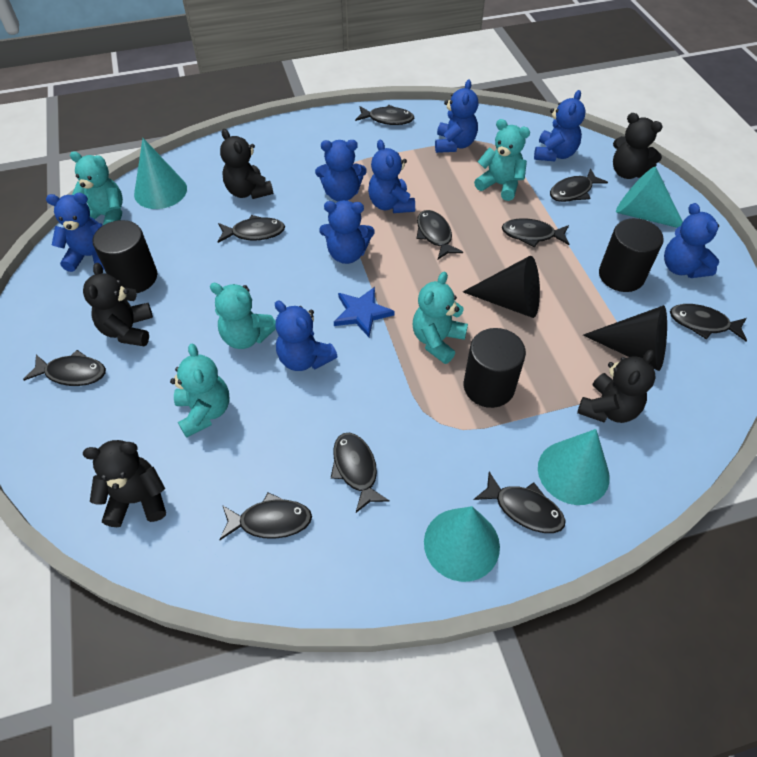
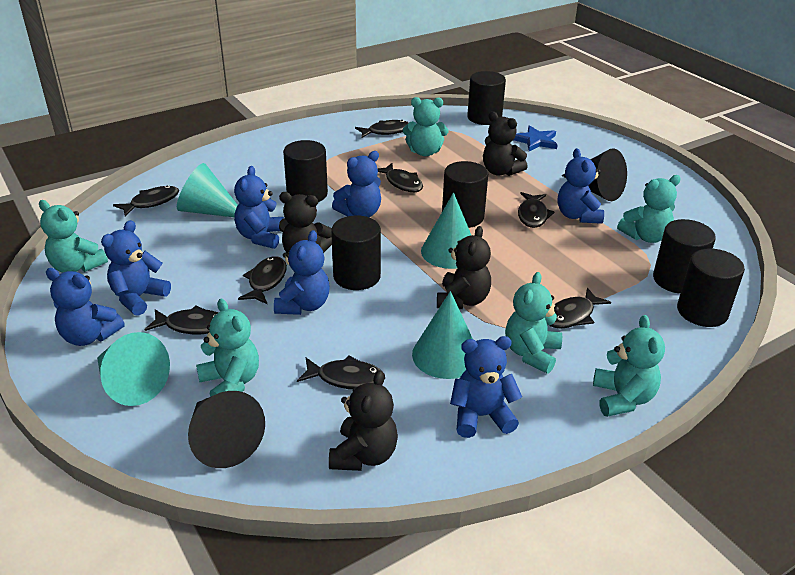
black cylinder: [93,220,157,293] [464,328,526,408] [599,218,664,292] = 3 -> [283,140,328,202] [331,216,381,290] [442,161,488,228] [467,71,506,125] [653,219,716,294] [677,248,745,327] = 6
black fish: [23,350,106,386] [218,215,285,243] [220,492,312,540] [331,433,390,513] [355,105,414,125] [416,210,463,259] [474,472,566,533] [502,218,569,247] [550,169,608,202] [670,304,747,341] = 10 -> [113,185,179,216] [144,306,218,334] [238,256,287,304] [297,356,385,389] [355,120,409,138] [378,163,423,192] [518,192,555,228] [549,288,611,328] = 8
black teddy bear: [83,263,153,346] [83,440,166,527] [220,129,273,199] [577,350,655,423] [613,113,663,179] = 5 -> [279,192,332,253] [329,370,398,471] [437,226,491,309] [483,111,528,176] = 4
blue teddy bear: [46,193,105,272] [275,300,338,371] [315,140,367,202] [319,200,374,264] [368,140,415,213] [435,80,478,153] [534,90,586,161] [664,203,719,278] = 8 -> [46,268,125,346] [101,220,171,316] [234,166,284,249] [274,230,330,315] [332,151,381,217] [450,336,522,438] [558,148,604,224] = 7
turquoise teddy bear: [70,151,123,225] [170,344,230,438] [210,283,276,349] [413,272,468,364] [474,119,530,201] = 5 -> [39,200,108,273] [196,299,259,397] [403,97,448,156] [505,272,562,373] [593,315,665,417] [617,175,681,243] = 6

